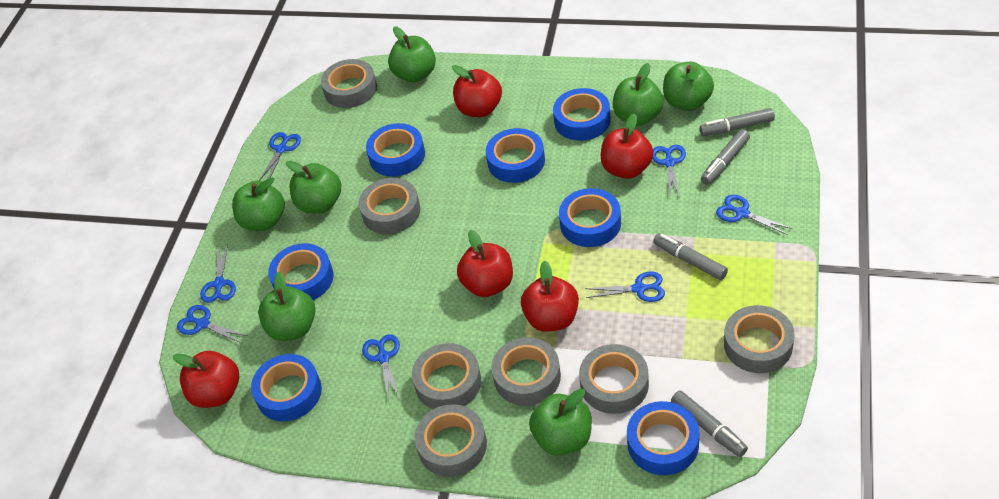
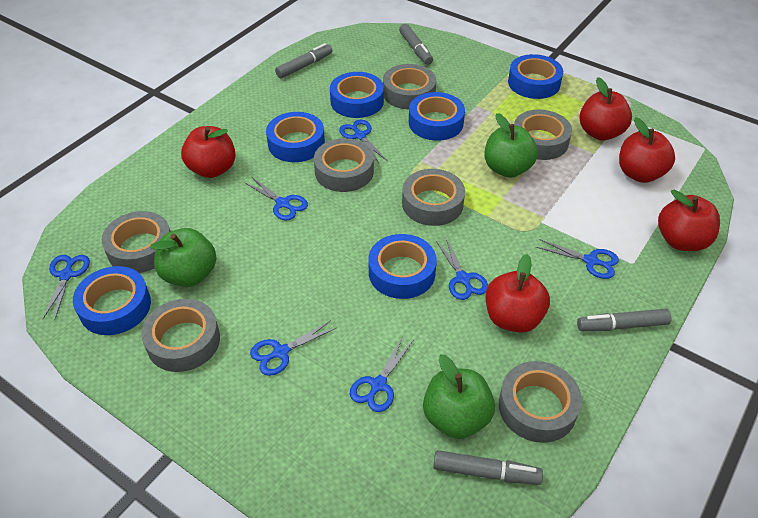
blue tape: [251,354,322,421] [268,243,334,300] [366,123,425,177] [486,128,545,183] [553,88,611,141] [559,188,621,247] [627,401,699,475] = 7 -> [73,266,151,335] [266,112,325,162] [330,72,384,118] [369,234,437,299] [409,92,465,141] [508,54,563,99] = 6
green apple: [232,178,285,231] [258,272,315,341] [286,161,341,213] [388,26,436,82] [529,389,592,455] [613,63,664,126] [663,62,714,111] = 7 -> [150,228,217,287] [423,354,495,439] [484,113,538,178] = 3

